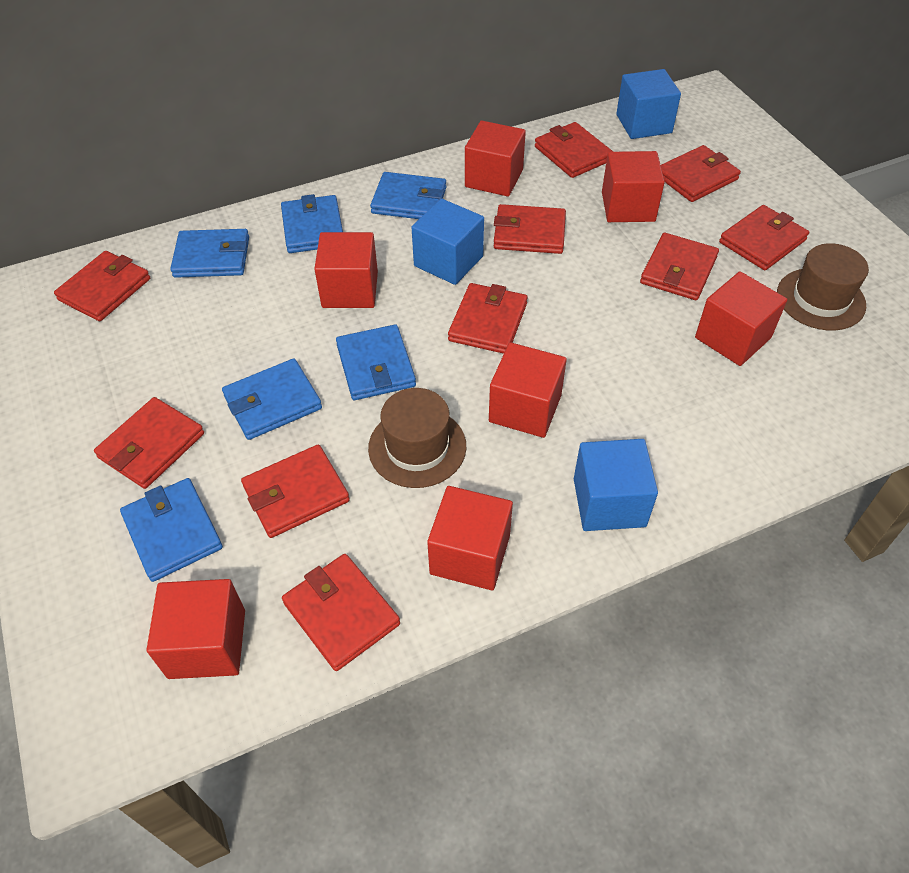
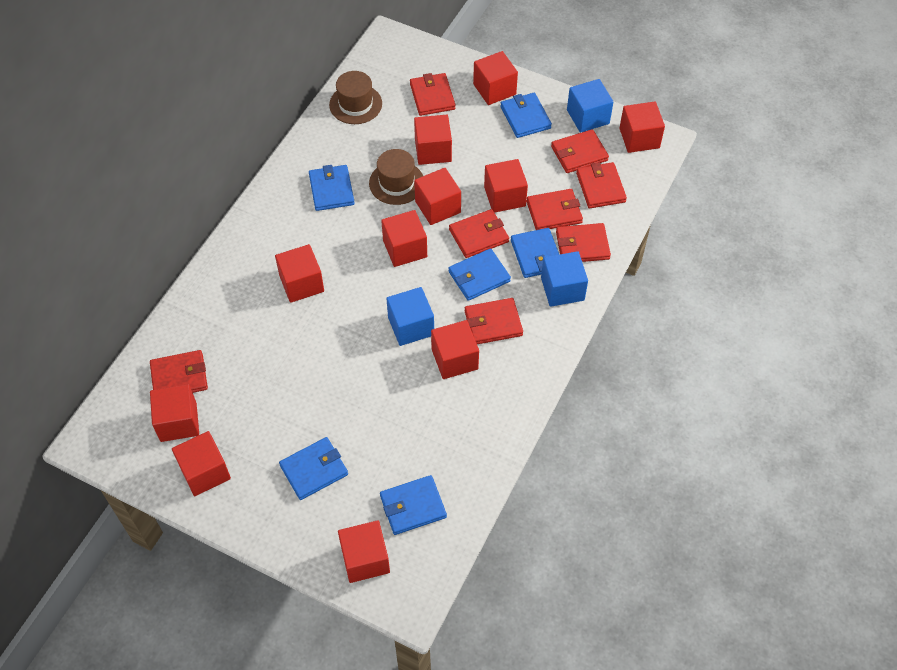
red cube: [147,579,245,679] [314,232,378,308] [427,486,513,590] [465,121,526,197] [489,342,567,438] [602,151,665,222] [695,271,787,366] = 7 -> [150,384,199,442] [172,431,231,496] [275,244,324,303] [338,520,390,583] [381,210,427,267] [414,115,452,165] [414,168,461,225] [431,320,479,379] [473,51,518,105] [484,159,528,213] [619,102,665,153] = 11
red wallet: [54,251,150,321] [94,397,204,489] [241,445,350,538] [282,554,400,671] [448,283,528,354] [494,204,566,254] [535,122,613,178] [640,233,719,300] [661,145,741,202] [719,205,809,270] = 10 -> [150,350,208,393] [410,73,455,116] [449,209,509,258] [465,298,523,344] [526,189,583,230] [551,129,609,173] [556,223,611,262] [576,162,627,209] = 8

